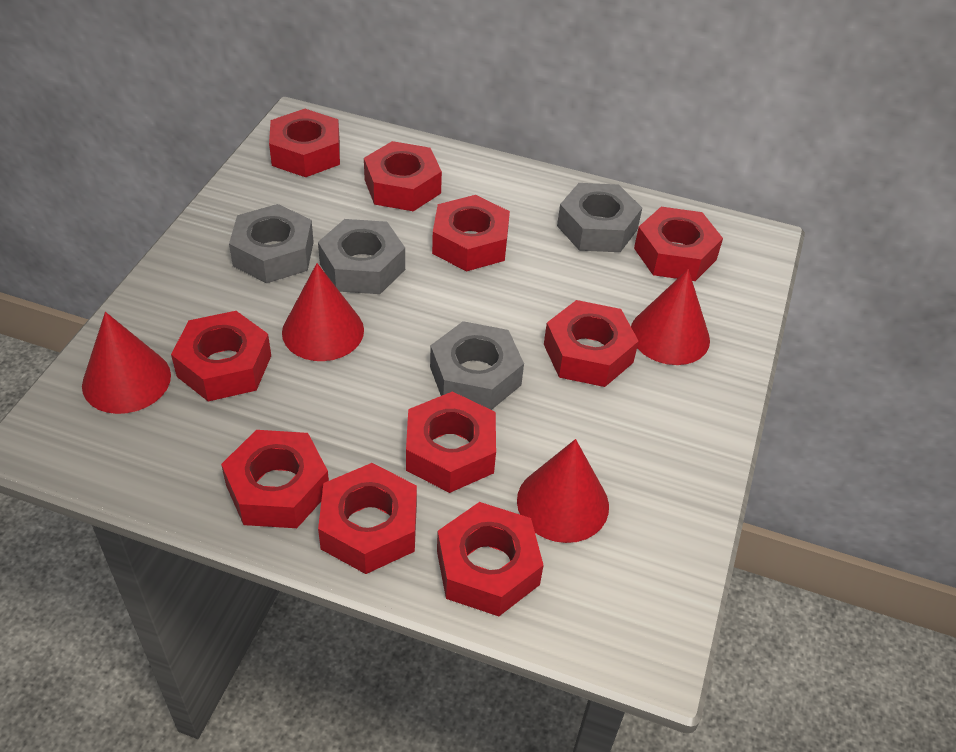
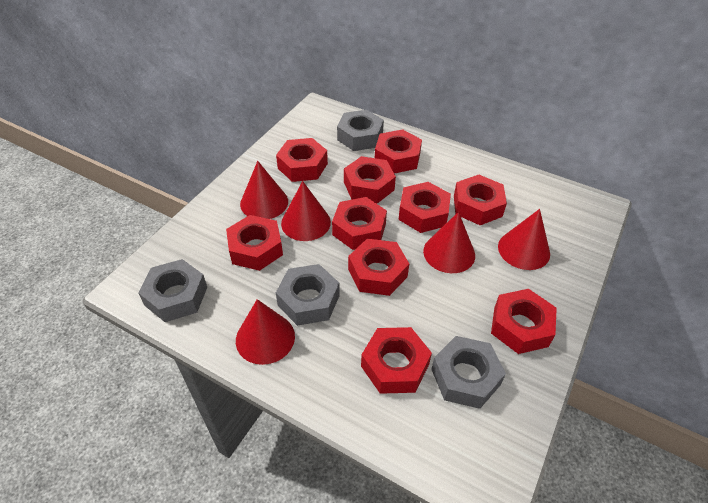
red cone: [82,312,171,414] [282,263,364,361] [517,439,609,543] [631,269,710,365] = 4 -> [236,299,295,365] [240,161,288,219] [281,181,331,241] [423,212,475,273] [498,209,550,270] = 5

